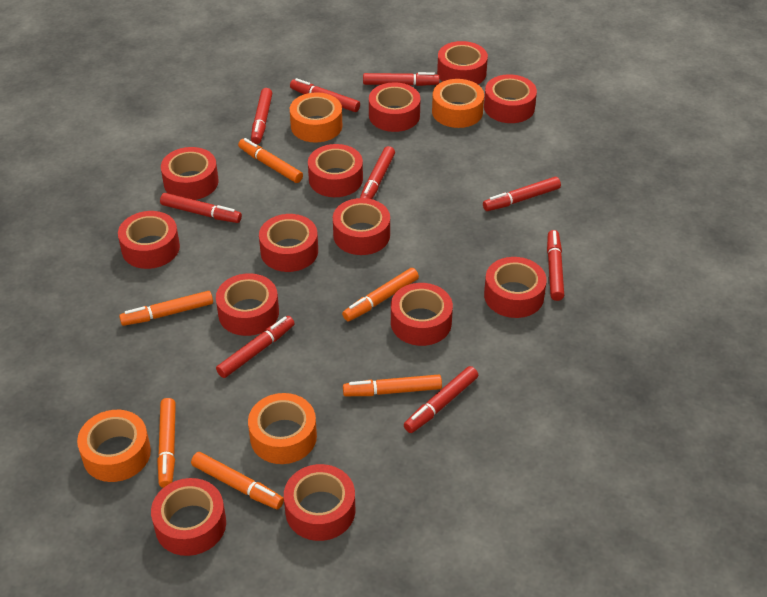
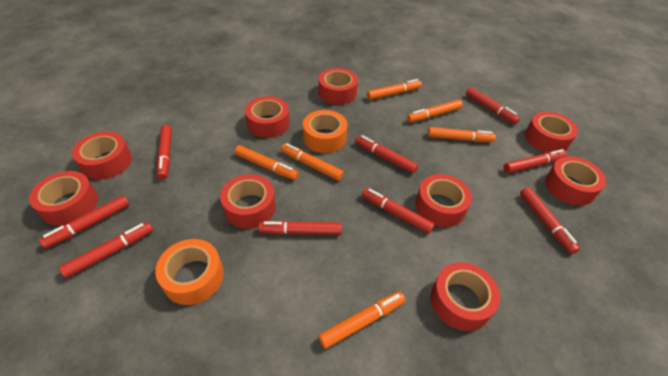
orange tape: [77,410,151,482] [248,393,317,464] [290,92,342,143] [432,79,484,128] = 4 -> [155,239,224,305] [303,110,347,153] = 2
red tape: [118,211,180,269] [151,478,226,556] [161,147,219,200] [216,273,279,336] [259,214,318,272] [284,464,355,541] [308,144,363,197] [333,198,390,255] [369,82,421,132] [391,283,453,346] [437,41,488,84] [484,74,537,123] [484,257,547,318] = 13 -> [29,171,98,226] [72,132,132,180] [220,174,276,229] [245,96,290,138] [318,68,358,105] [416,174,472,227] [431,262,500,331] [525,112,578,152] [545,156,606,206] = 9

